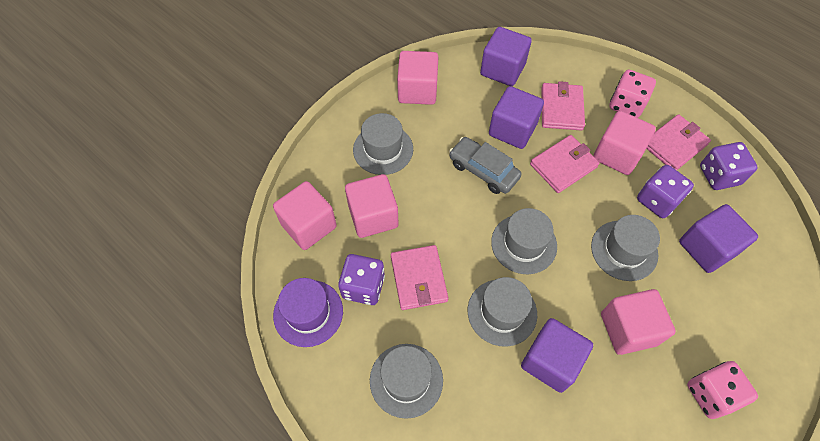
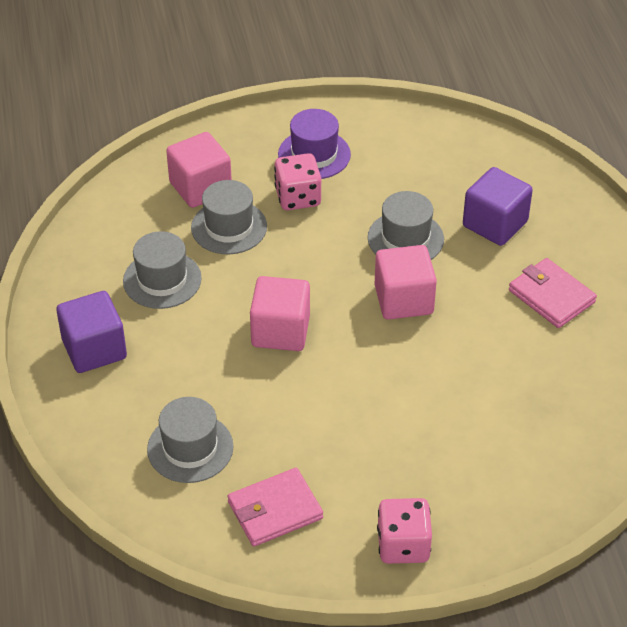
grey car: [449,137,522,194] = 1 -> none = 0
grey hat: [353,113,413,175] [370,344,443,419] [468,277,537,347] [491,208,557,274] [591,215,660,281] = 5 -> [123,231,202,309] [147,397,233,483] [191,180,267,254] [368,191,444,260] = 4
pink cube: [273,181,337,250] [345,174,399,238] [397,51,438,105] [593,111,656,175] [601,289,676,355] = 5 -> [166,132,232,208] [250,276,310,351] [374,245,437,320] = 3
pink wallet: [391,245,449,310] [530,135,599,193] [541,81,585,131] [646,114,711,170] = 4 -> [228,468,323,547] [509,258,597,328] = 2
purple cube: [480,27,532,86] [489,86,544,149] [521,318,593,393] [679,204,758,273] = 4 -> [56,291,127,373] [463,167,533,246] = 2
purple dice: [338,254,385,305] [637,165,694,218] [700,142,758,190] = 3 -> none = 0

